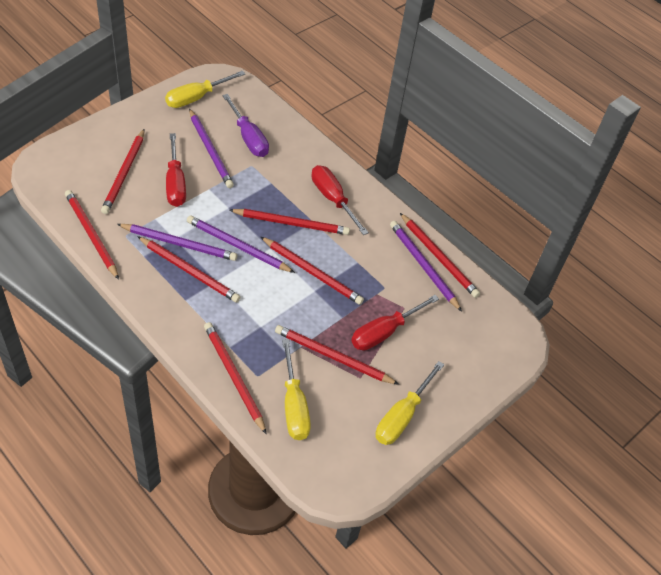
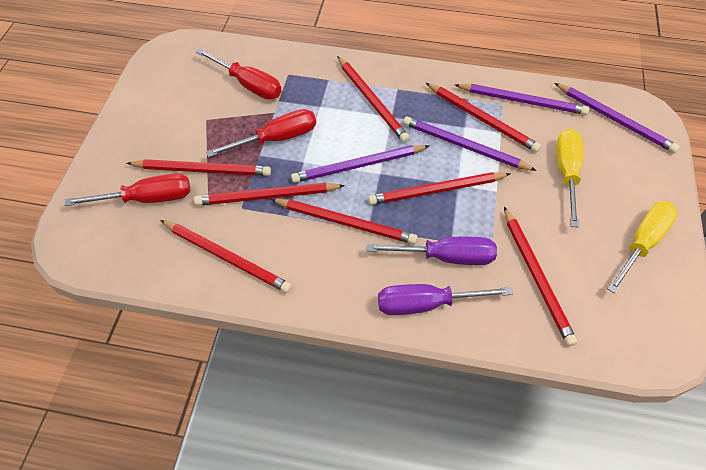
purple screwdriver: [222,94,269,157] = 1 -> [367,237,497,265] [378,284,513,315] = 2
yellow screwdriver: [165,71,245,108] [282,339,311,440] [375,361,445,445] = 3 -> [557,129,583,228] [607,201,678,294] = 2

